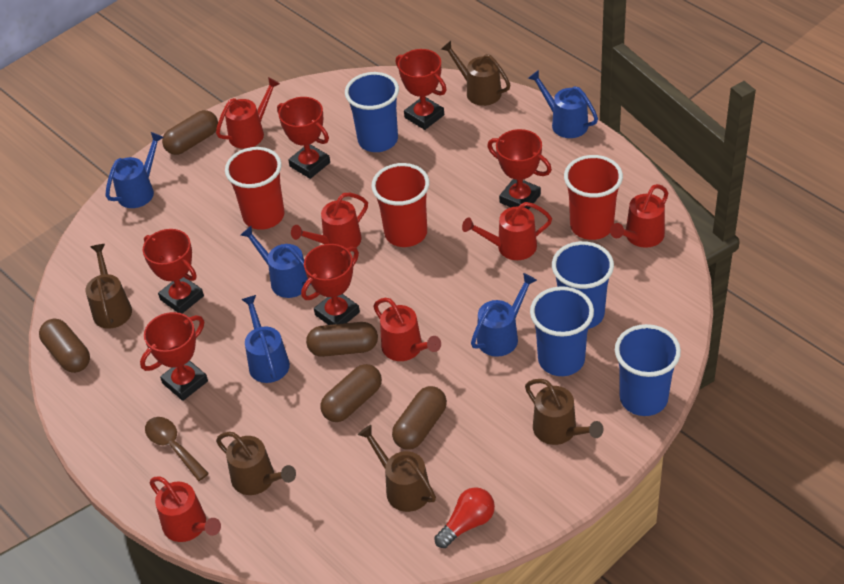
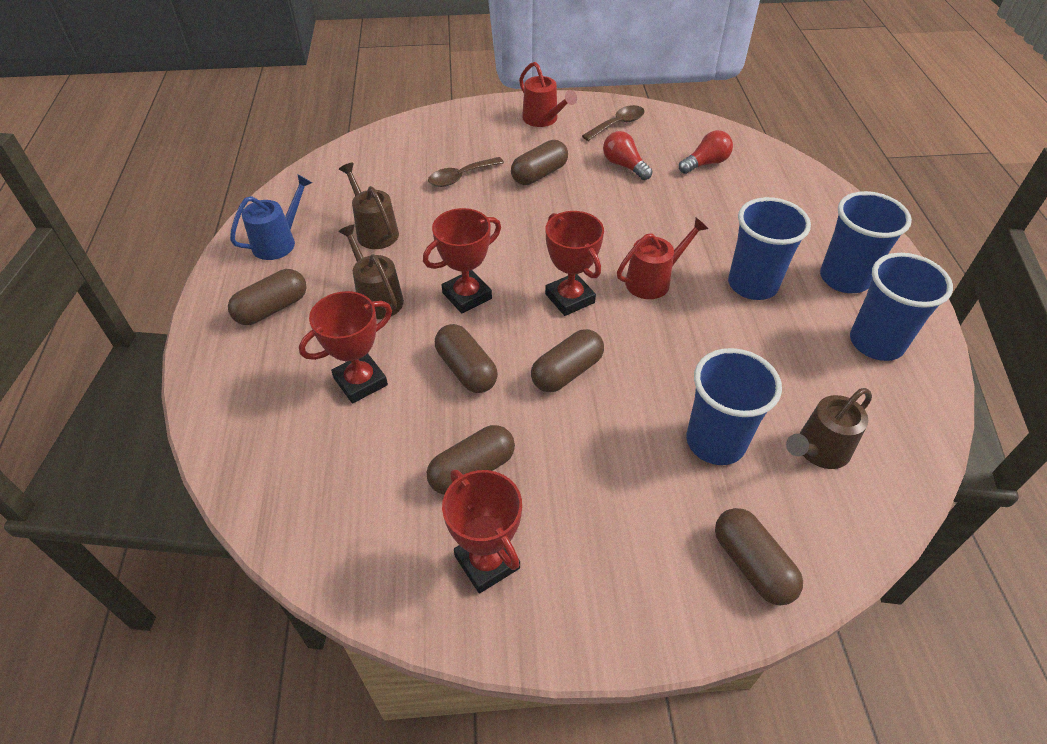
blue watering can: [105,132,164,208] [241,226,311,298] [241,295,290,383] [471,273,537,357] [528,70,598,138] = 5 -> [230,174,312,260] = 1
brown capsule: [39,319,90,373] [162,110,218,155] [306,322,378,357] [321,364,382,422] [392,386,447,450] = 5 -> [228,269,306,325] [427,425,515,495] [435,324,498,393] [511,140,568,185] [531,329,604,392] [715,508,803,605] = 6
brown spoon: [145,417,209,481] = 1 -> [428,157,504,187] [582,105,645,141] = 2
brown watering can: [85,244,132,329] [216,432,296,495] [358,425,436,512] [441,41,510,106] [525,379,603,445] = 5 -> [338,225,404,319] [339,163,399,249] [786,388,872,469] = 3
red cup: [225,147,285,230] [371,163,430,247] [564,155,623,240] = 3 -> none = 0
red light bulb: [434,487,495,548] = 1 -> [603,131,653,180] [679,130,733,174] = 2
red trophy: [140,312,208,401] [143,229,204,314] [277,97,330,179] [301,244,360,325] [396,49,447,130] [487,129,552,210] = 6 -> [299,291,392,404] [423,208,501,314] [442,469,522,593] [545,211,604,316] = 4
red watering can: [149,476,221,542] [216,77,280,149] [291,193,368,248] [373,298,441,361] [462,202,552,260] [610,184,668,248] = 6 -> [519,62,577,127] [617,218,708,299] = 2

